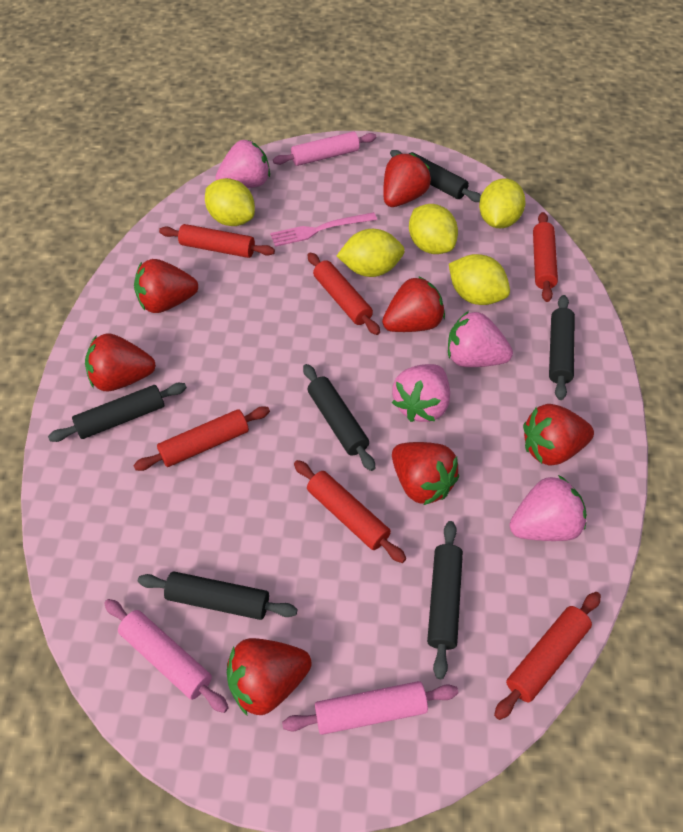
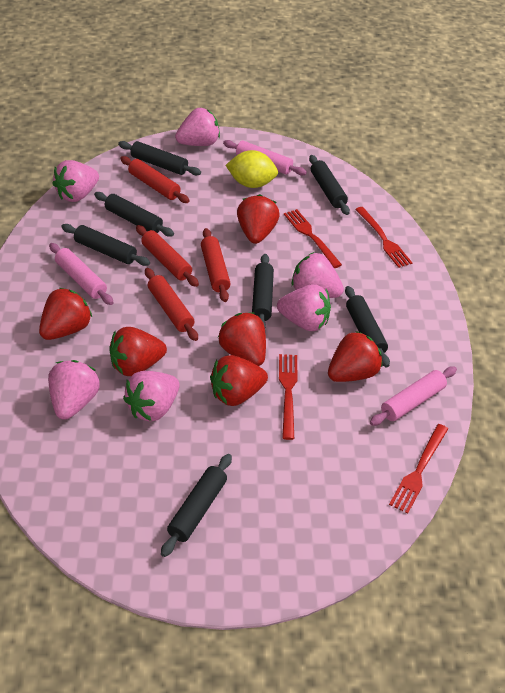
black rolling pin: [48,383,187,442] [138,572,298,620] [303,364,375,471] [390,150,481,202] [427,521,463,679] [549,295,575,400] = 6 -> [61,224,150,266] [94,192,174,237] [118,141,201,175] [161,454,232,557] [252,254,274,327] [309,155,350,215] [345,286,390,368] = 7
pink fork: [270,212,377,247] = 1 -> none = 0
pink strawberry: [216,140,270,188] [392,364,450,422] [448,311,513,367] [509,475,587,541] = 4 -> [48,360,100,420] [53,160,99,202] [123,371,180,421] [175,108,220,146] [277,284,331,331] [292,252,344,298] = 6
red fork: none = 0 -> [279,354,298,440] [284,209,342,268] [355,207,412,268] [389,424,448,514] = 4
red rolling pin: [133,406,270,471] [159,224,275,258] [294,460,406,563] [307,252,380,335] [494,592,601,720] [533,212,558,302] = 6 -> [120,156,190,203] [136,225,199,287] [145,268,198,341] [201,228,230,302] = 4
red strawberry: [85,333,156,391] [134,259,198,313] [227,638,312,716] [382,276,445,332] [383,153,431,207] [392,442,459,505] [523,404,594,466] = 7 -> [39,288,92,340] [109,327,167,376] [210,355,268,406] [218,313,266,366] [237,194,280,244] [328,331,382,382] = 6
yellow lemon: [205,178,255,226] [337,229,405,277] [409,204,458,254] [449,254,510,305] [479,178,526,229] = 5 -> [226,150,278,188] = 1

